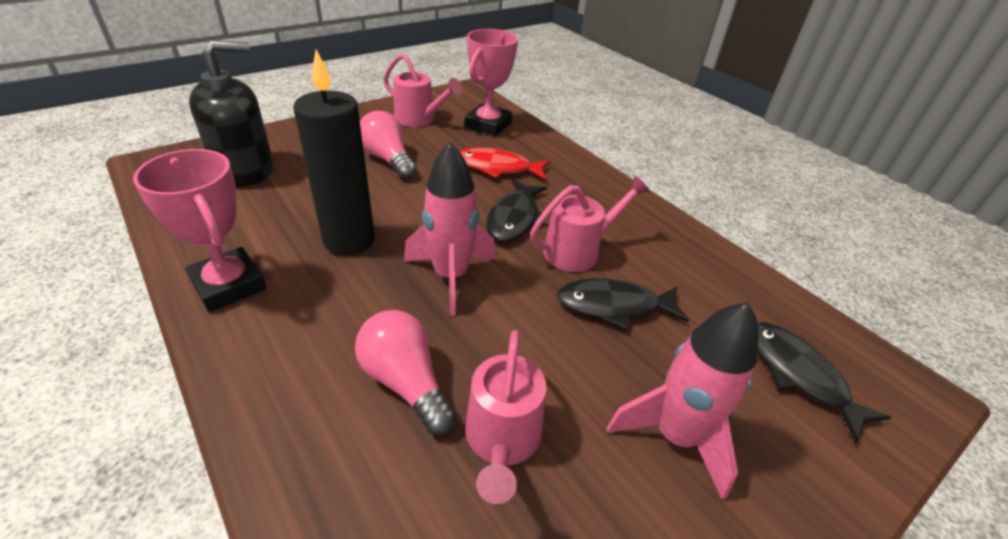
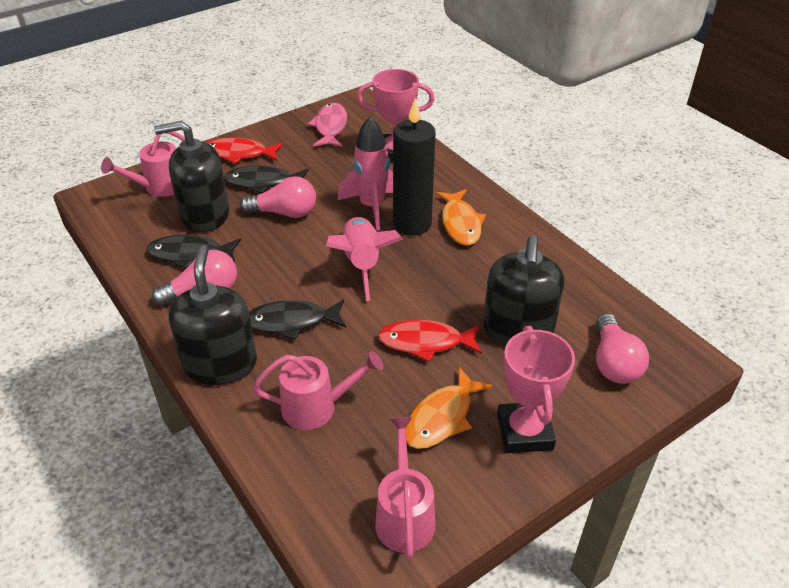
black soap dispenser: [189,40,274,186] = 1 -> [154,121,229,232] [169,245,257,385] [483,235,564,345] = 3
orange fish: none = 0 -> [405,367,492,449] [436,189,486,246] = 2
pink fish: none = 0 -> [308,102,347,147] = 1
pink light bulb: [355,310,456,435] [360,111,416,179] = 2 -> [152,250,237,306] [240,176,316,218] [596,313,649,384] = 3
red fish: [459,147,550,180] = 1 -> [206,137,283,164] [378,320,482,362] = 2

